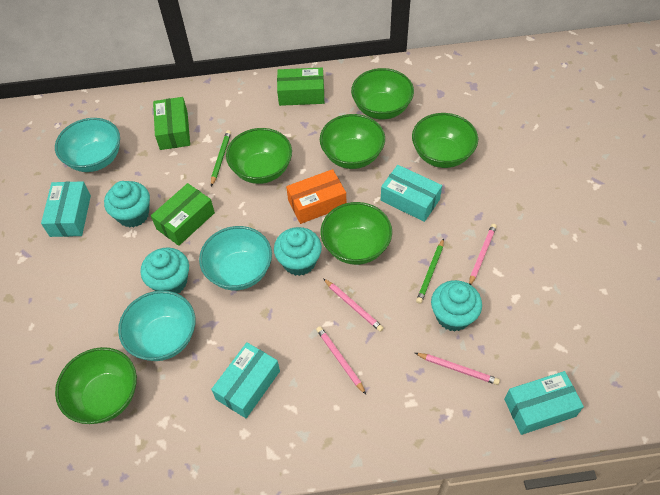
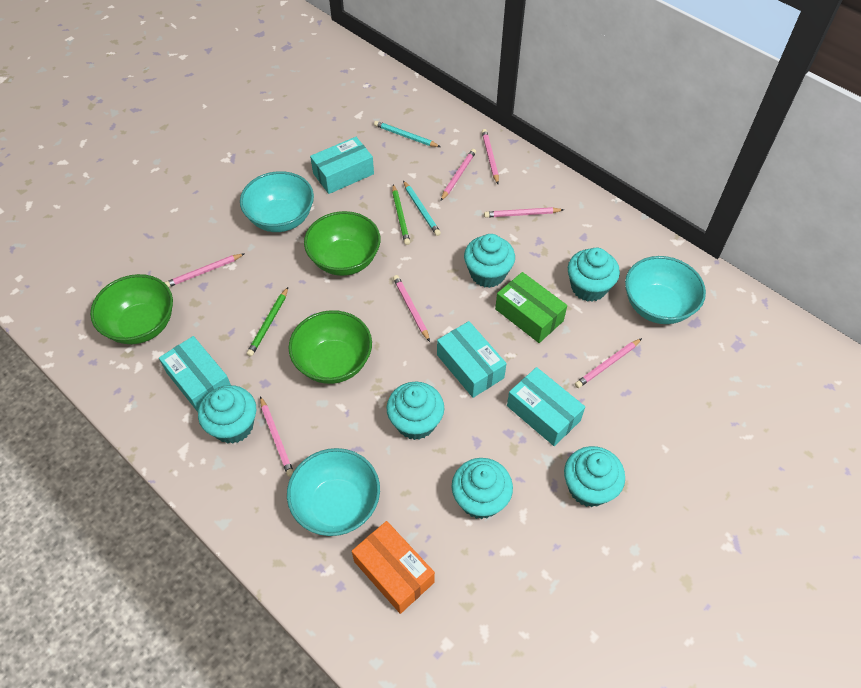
green bowl: [55,347,137,424] [226,128,292,184] [320,114,385,169] [321,202,392,265] [351,68,414,119] [412,113,478,168] = 6 -> [90,274,173,344] [288,310,372,384] [304,211,381,276] = 3
green box: [151,183,215,246] [153,97,190,150] [277,68,324,106] = 3 -> [495,272,567,343] = 1
pink pencil: [316,326,366,394] [324,279,384,332] [415,353,500,385] [469,224,497,285] = 4 -> [164,253,245,287] [260,396,294,477] [393,275,430,342] [441,149,476,201] [482,129,499,184] [484,207,564,218] [575,338,642,388] = 7
turquoise cupcake: [104,181,150,228] [141,247,189,294] [274,227,322,276] [431,280,482,332] = 4 -> [198,385,256,444] [386,382,444,440] [452,458,513,519] [464,234,515,288] [564,446,625,507] [568,248,620,302] = 6
turquoise pencil: none = 0 -> [374,121,440,147] [403,181,441,236] = 2

